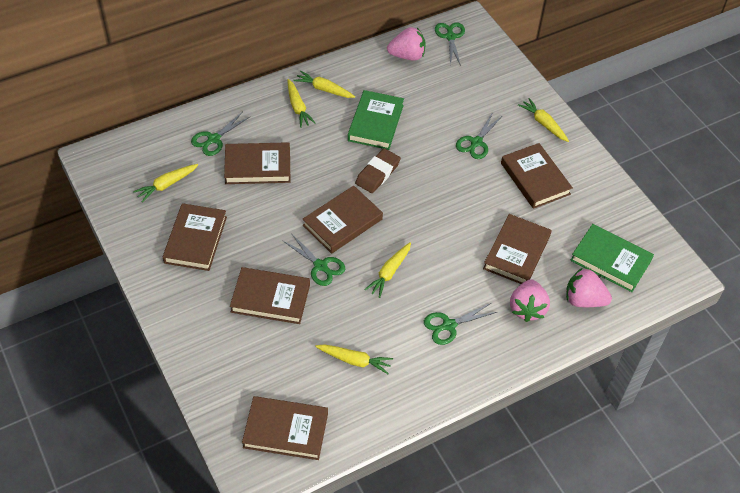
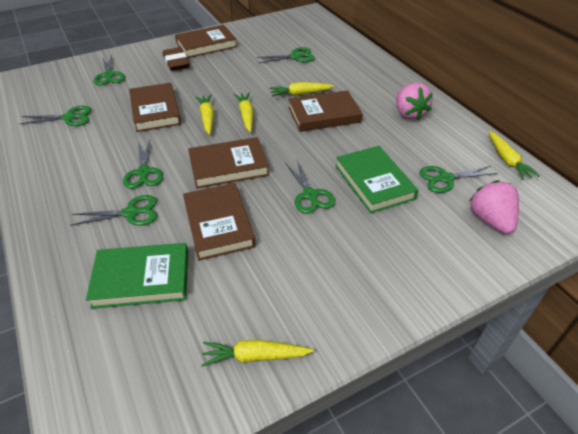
brown book: [163,203,227,271] [224,142,290,184] [230,267,310,324] [242,396,328,460] [303,186,383,254] [483,214,551,284] [501,143,573,209] = 7 -> [129,83,181,132] [175,25,237,58] [183,183,256,261] [188,137,269,189] [288,90,363,132] = 5
green scissors: [191,112,251,156] [282,233,345,286] [424,303,497,345] [435,22,465,66] [456,112,502,159] = 5 -> [20,106,92,126] [70,195,157,226] [93,55,125,86] [123,140,163,189] [257,47,315,63] [285,160,335,214] [419,166,498,193] = 7
pink strawberry: [387,27,426,61] [510,279,550,322] [566,268,612,307] = 3 -> [396,83,433,120] [469,180,519,234] = 2
yellow carrot: [133,164,198,202] [288,79,316,128] [294,70,355,98] [315,344,393,374] [364,242,411,298] [518,98,569,142] = 6 -> [195,94,214,135] [201,339,314,367] [234,93,254,132] [270,82,334,97] [488,131,540,180] = 5

